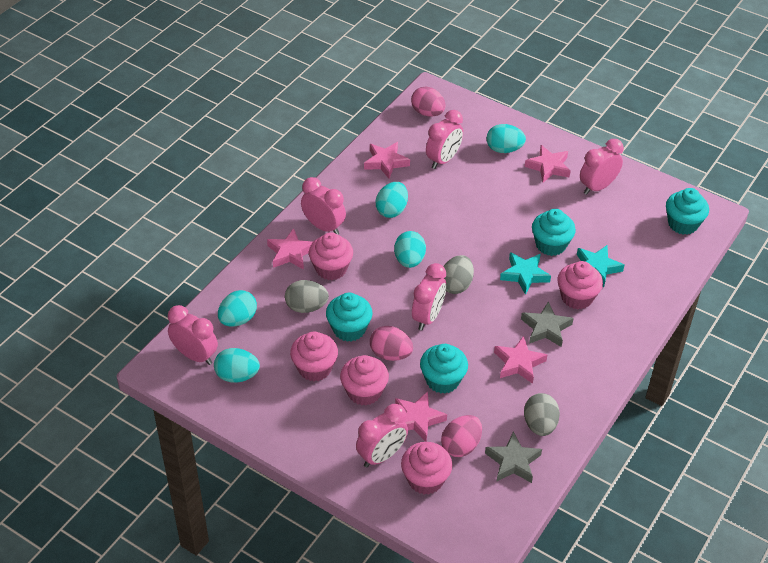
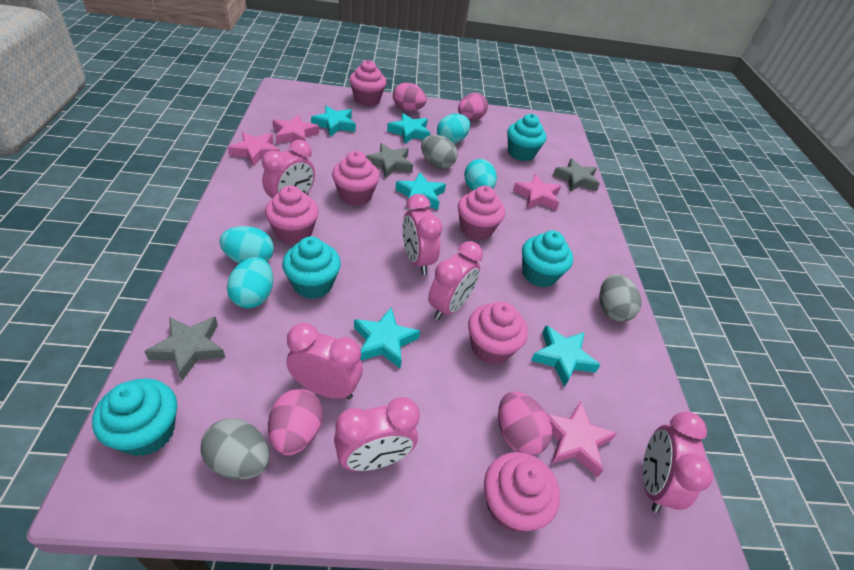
grey star: [485,431,542,483] [521,301,574,347] = 2 -> [144,316,225,381] [366,143,413,179] [553,158,600,192] = 3
pink cupcake: [290,332,338,381] [309,232,353,280] [340,355,389,406] [401,442,452,495] [557,261,603,310] = 5 -> [265,186,319,245] [332,151,380,206] [349,60,386,106] [458,186,505,240] [468,302,528,365] [484,452,560,532] = 6
pink egg: [370,326,413,361] [411,86,446,117] [441,415,482,457] = 3 -> [268,389,323,455] [393,82,427,111] [458,93,488,121] [498,392,552,456] = 4
pink star: [267,228,313,270] [364,142,410,179] [395,391,447,442] [494,336,547,384] [525,145,571,183] = 5 -> [228,132,280,167] [272,114,319,144] [513,174,561,210] [547,401,617,477] = 4
turquoise egg: [214,348,260,383] [218,290,257,327] [376,182,408,218] [394,231,426,268] [487,124,526,153] = 5 -> [219,226,274,264] [227,257,273,308] [437,114,470,144] [464,159,497,191] = 4
turquoise star: [500,252,551,295] [577,245,625,287] = 2 -> [311,106,356,137] [354,308,420,368] [387,113,431,144] [395,172,446,210] [531,325,600,387] = 5

